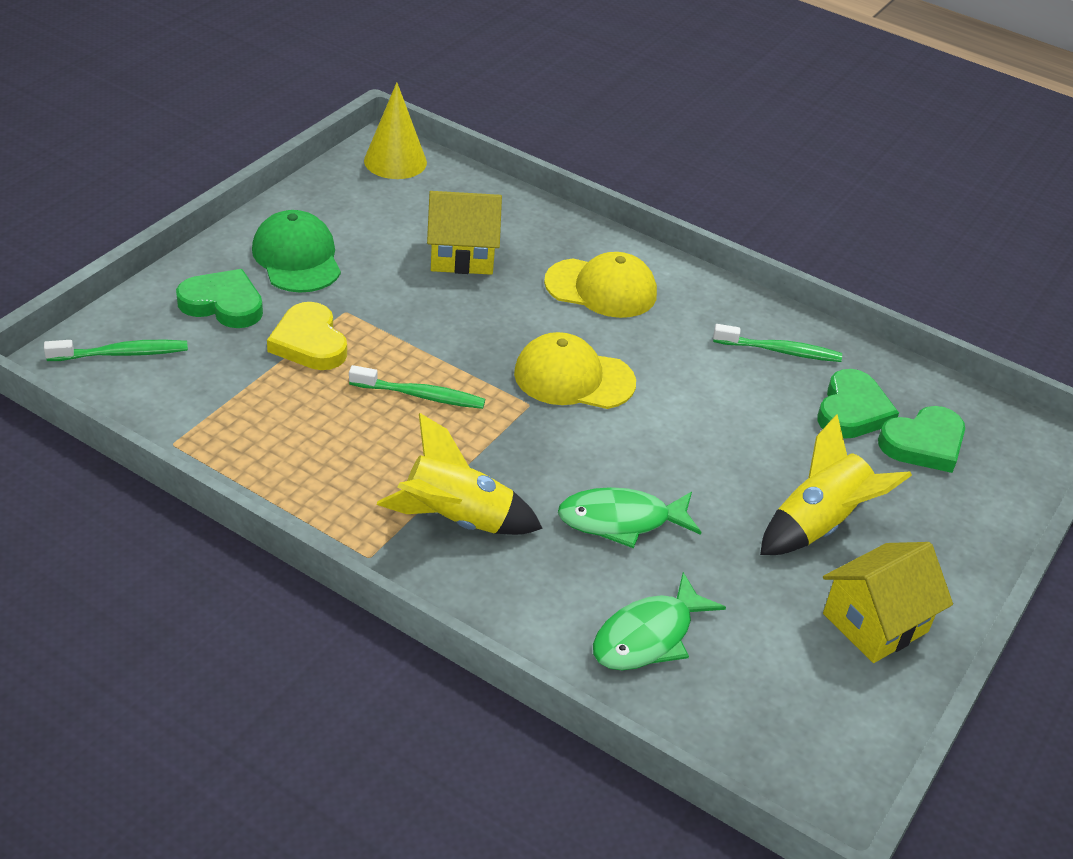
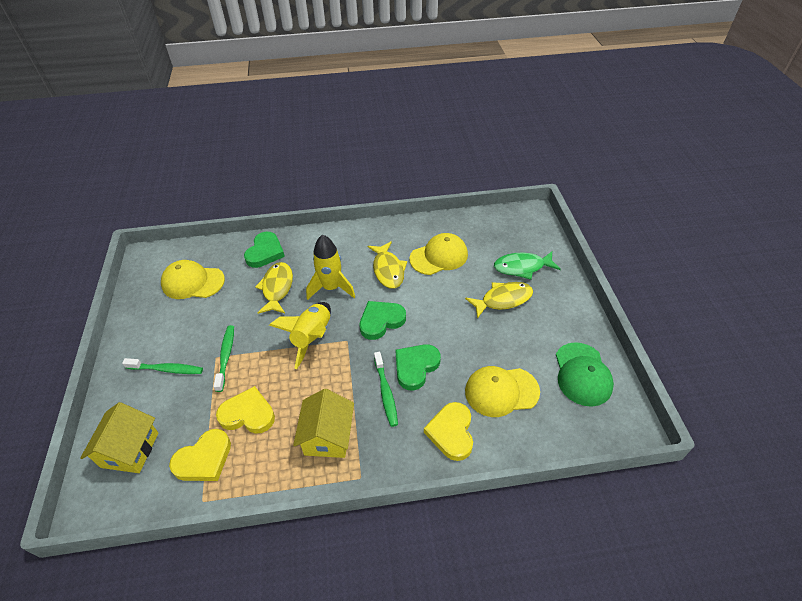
green fish: [558,487,702,548] [593,572,726,671] = 2 -> [494,251,561,279] = 1
yellow cap: [514,332,636,409] [544,252,657,318] = 2 -> [161,260,225,299] [409,233,468,275] [465,366,540,417] = 3
yellow cone: [364,82,427,179] = 1 -> none = 0
yellow fish: none = 0 -> [255,262,293,314] [368,241,407,288] [465,282,533,319] = 3
yellow heart: [267,302,347,370] = 1 -> [169,429,231,481] [216,386,275,434] [424,402,473,461] = 3

